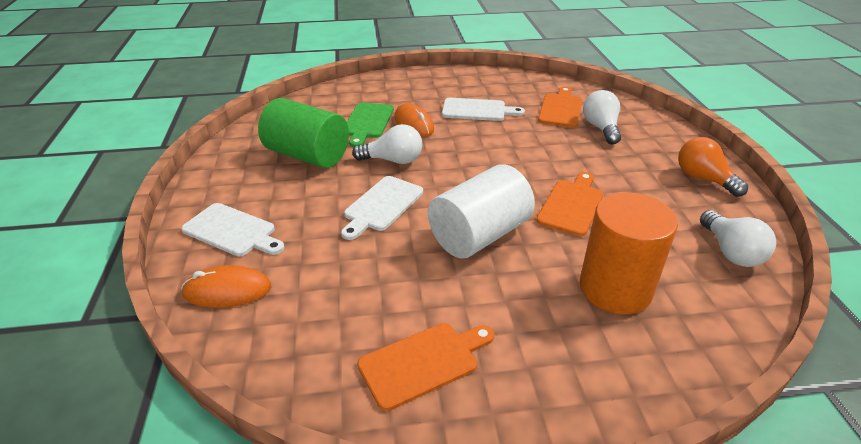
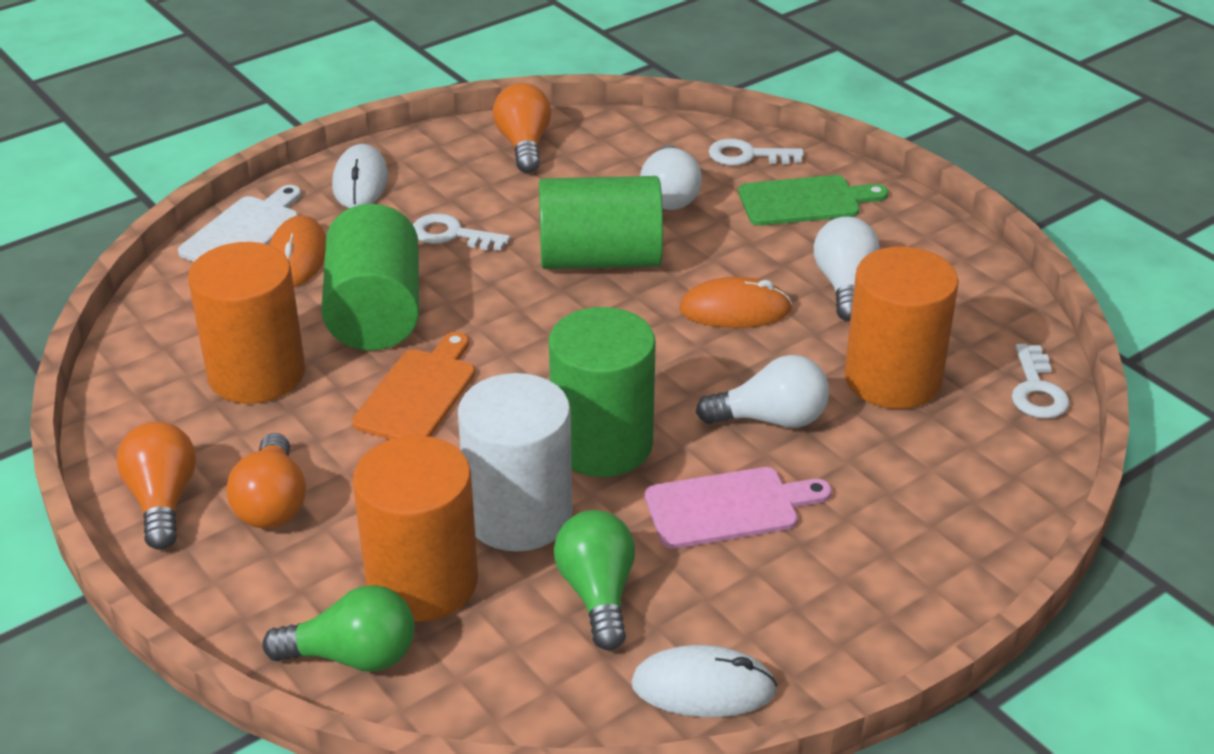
green cylinder: [258,98,349,168] = 1 -> [321,204,419,351] [539,176,663,269] [549,307,656,477] = 3
green light bulb: none = 0 -> [263,585,414,672] [554,510,635,650] = 2
orange cutting board: [357,323,494,411] [536,172,603,236] [538,87,582,127] = 3 -> [352,332,475,440] = 1
orange cylinder: [580,192,678,314] = 1 -> [188,242,305,404] [352,436,478,622] [844,247,959,409] = 3
orange light bulb: [678,137,748,197] = 1 -> [117,421,196,550] [226,433,306,529] [493,83,551,173] = 3
pink cutting board: none = 0 -> [645,467,832,549] = 1
white cutting board: [181,203,284,256] [341,176,423,240] [442,98,525,121] = 3 -> [178,185,301,262] = 1
white key: none = 0 -> [413,213,510,251] [708,139,804,166] [1012,344,1070,419] = 3
white mouse: none = 0 -> [332,144,388,208] [631,645,777,717] = 2

